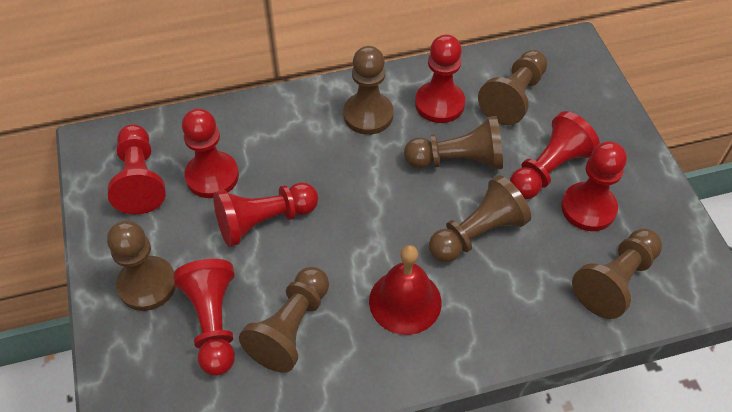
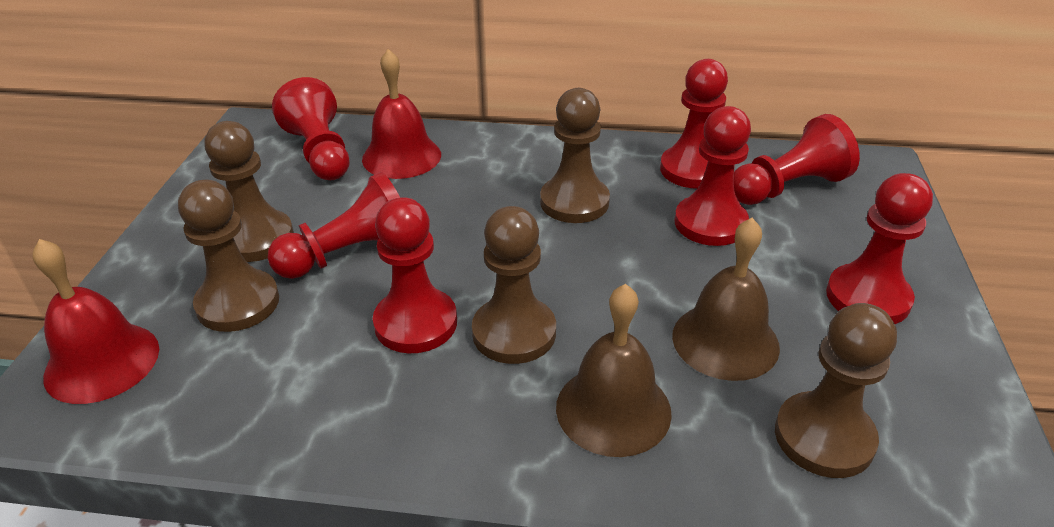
brown bell: none = 0 -> [556,284,672,457] [672,218,780,381] = 2
brown pawn: [107,221,176,311] [239,267,329,373] [343,46,394,135] [404,116,503,170] [429,175,531,262] [478,50,547,125] [572,229,662,319] = 7 -> [178,180,279,332] [204,121,294,262] [472,206,556,364] [540,88,610,223] [775,303,897,478] = 5
red bell: [369,245,441,335] = 1 -> [32,239,159,404] [362,49,441,179] = 2

